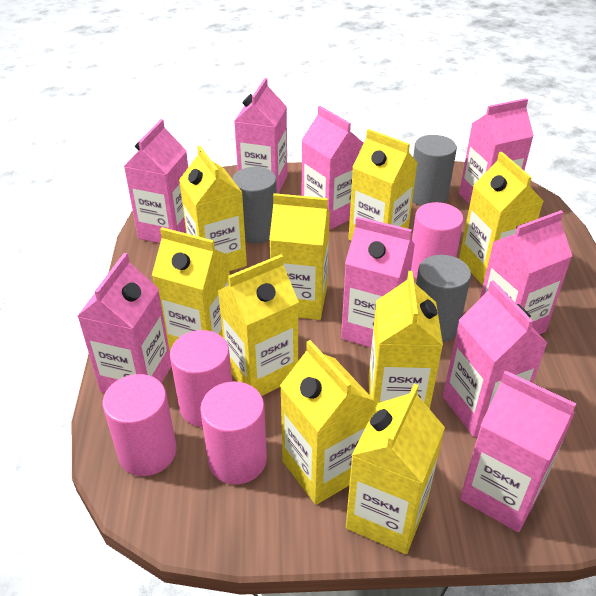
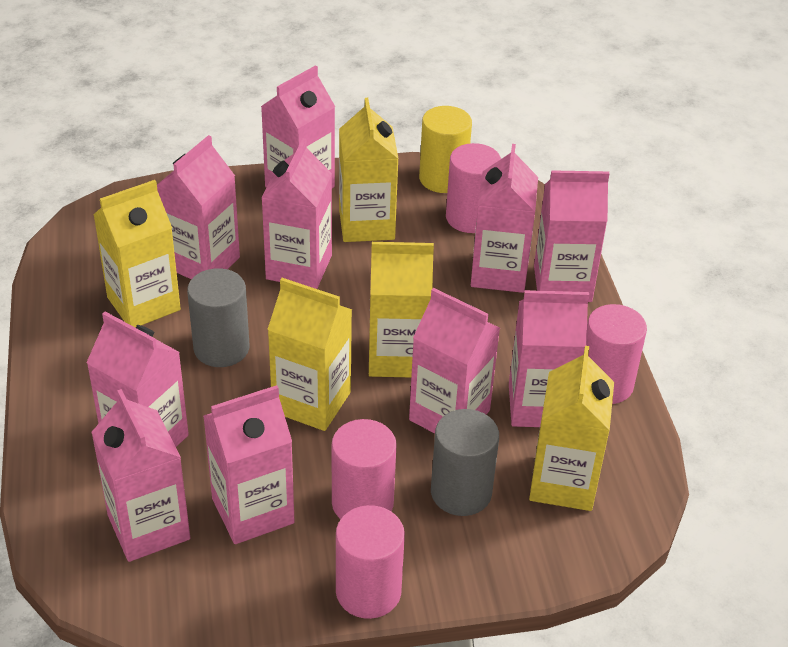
grey cylinder: [232,167,277,244] [412,135,457,206] [416,255,471,342] = 3 -> [187,268,249,367] [431,409,499,516] = 2
pink carton: [77,253,171,393] [123,119,188,243] [234,78,287,194] [301,106,364,230] [341,217,415,348] [443,281,547,437] [459,98,534,205] [460,370,576,532] [480,210,572,334] = 9 -> [86,312,189,447] [91,389,190,562] [157,135,240,279] [203,385,295,544] [261,66,335,188] [261,138,332,289] [409,288,500,433] [471,144,538,293] [509,290,589,427] [534,170,610,302] = 10
yellow carton: [152,227,230,350] [179,145,247,271] [218,254,299,396] [269,193,330,320] [280,340,375,505] [346,384,445,554] [348,129,418,241] [368,271,443,412] [459,152,544,285] = 9 -> [93,180,181,328] [267,278,352,431] [339,98,398,242] [369,242,434,377] [529,346,614,511] = 5
yellow cylinder: none = 0 -> [419,106,472,193] = 1

